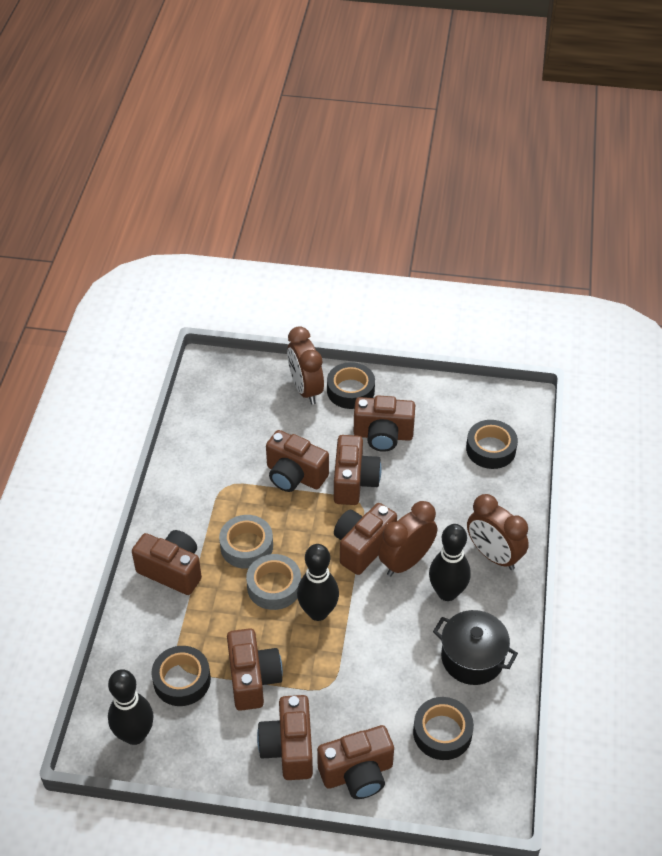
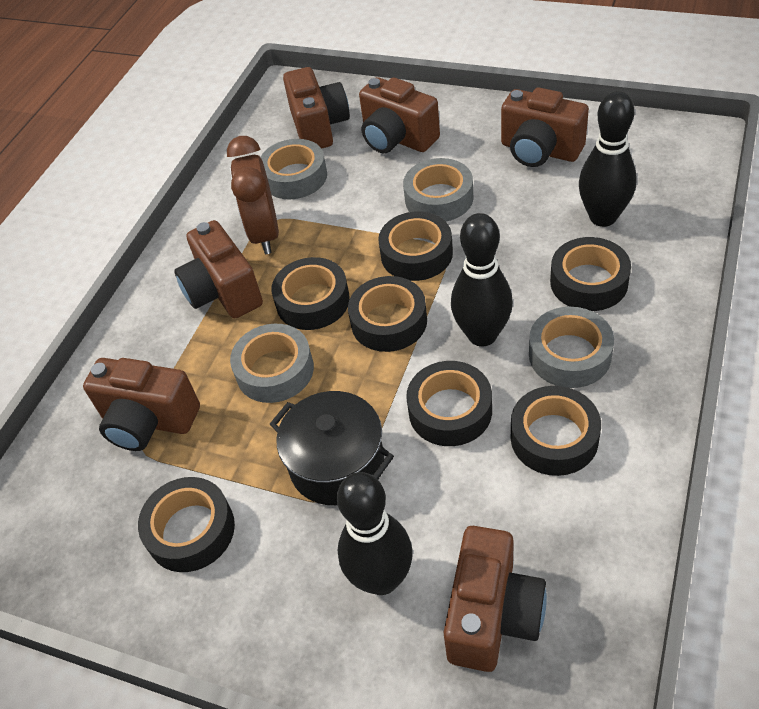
black tape: [151,646,211,706] [327,362,375,409] [413,697,474,760] [466,420,518,469] = 4 -> [138,477,235,572] [271,257,350,330] [348,276,427,352] [378,212,453,281] [406,361,492,446] [511,386,601,476] [550,237,631,311] = 7
brown camera: [132,530,202,595] [227,628,283,711] [257,695,313,780] [266,430,329,492] [317,725,394,799] [334,435,381,505] [334,503,397,575] [354,395,415,452] = 8 -> [83,358,200,451] [174,220,263,318] [283,67,350,149] [359,77,440,153] [444,526,547,672] [501,87,589,167] = 6
brown clock: [287,326,324,404] [378,501,437,576] [467,494,529,570] = 3 -> [227,136,279,254] = 1
grey tape: [219,515,273,569] [246,554,301,610] = 2 -> [230,324,314,403] [260,139,327,199] [403,158,473,221] [529,307,614,388] = 4

